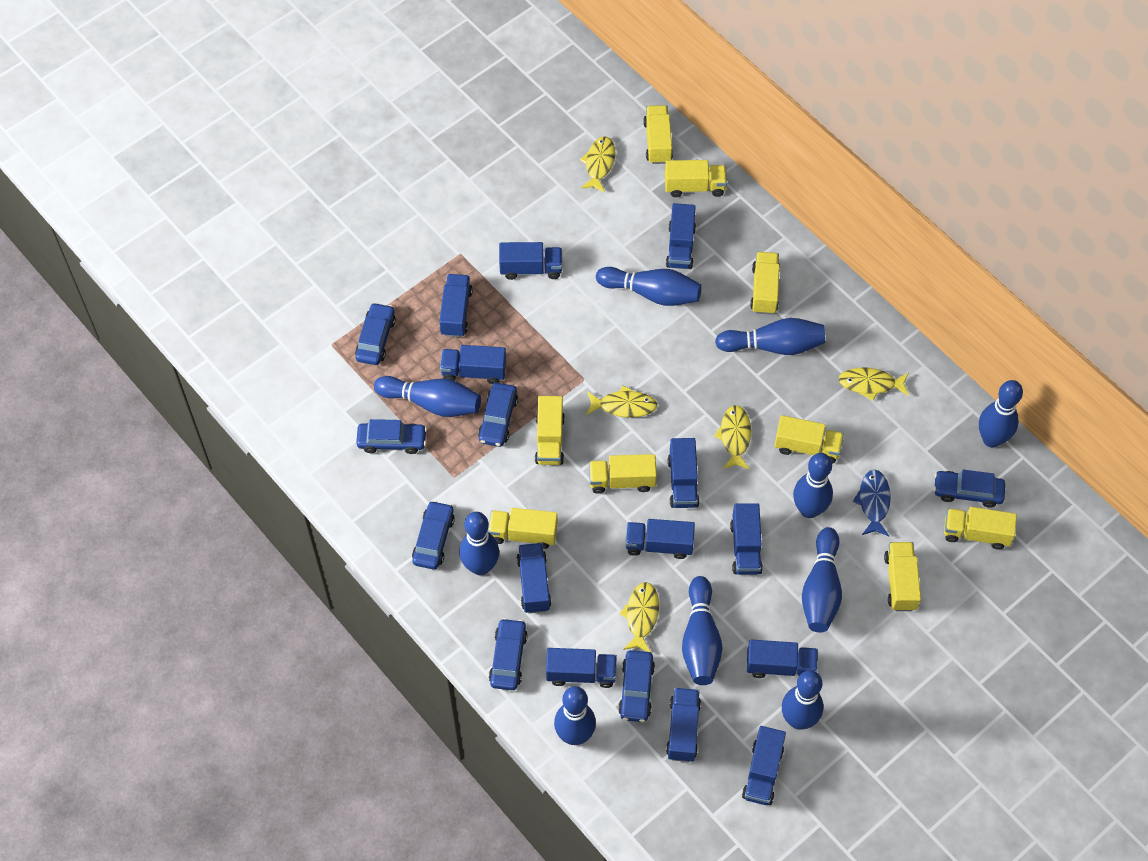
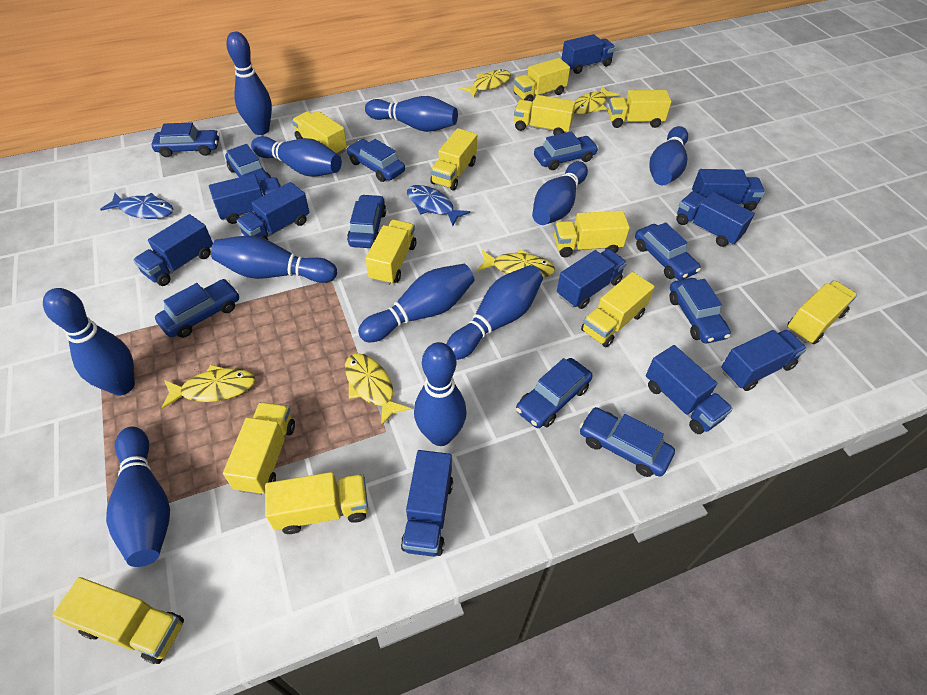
blue bowling pin: [374,376,481,417] [459,512,499,575] [554,686,596,745] [596,267,702,306] [682,576,723,685] [715,318,825,355] [782,670,823,729] [793,453,833,518] [802,527,842,633] [979,380,1023,448] = 10 -> [43,288,135,396] [106,427,170,567] [211,236,337,283] [226,32,272,135] [251,136,342,177] [358,264,474,342] [365,96,458,132] [414,342,467,446] [447,265,543,360] [532,161,588,225] [649,126,688,185] = 11
blue car: [355,302,396,365] [356,419,427,454] [412,500,455,569] [478,383,518,447] [489,618,528,690] [618,650,655,722] [934,470,1005,508] = 7 -> [152,122,220,157] [155,279,239,338] [225,144,272,190] [347,139,405,182] [347,194,386,248] [516,358,592,428] [534,132,599,170] [579,407,675,477] [635,222,701,280] [669,278,731,343] = 10
blue fish: [853,470,891,536] = 1 -> [100,193,173,219] [407,185,470,226] = 2
blue truck: [439,274,473,337] [440,345,506,384] [499,242,562,280] [517,543,551,613] [546,648,617,688] [625,519,695,559] [666,203,696,269] [666,688,701,762] [668,438,699,508] [730,503,763,575] [742,726,786,805] [747,640,818,678] = 12 -> [133,214,213,286] [209,174,281,224] [236,182,309,240] [401,450,453,557] [557,249,627,309] [561,34,615,74] [646,345,733,434] [676,191,755,247] [692,169,765,211] [721,329,807,391] = 10
yellow truck: [488,508,558,549] [535,396,565,465] [589,454,657,494] [643,105,673,164] [665,160,727,197] [750,252,780,315] [774,415,844,464] [884,542,921,611] [944,507,1017,549] = 9 -> [52,577,184,664] [223,402,295,495] [265,472,368,534] [292,111,347,155] [365,220,416,285] [430,128,477,190] [513,58,570,102] [514,95,576,135] [554,211,630,257] [581,272,655,347] [608,90,672,128] [787,280,857,344] = 12

